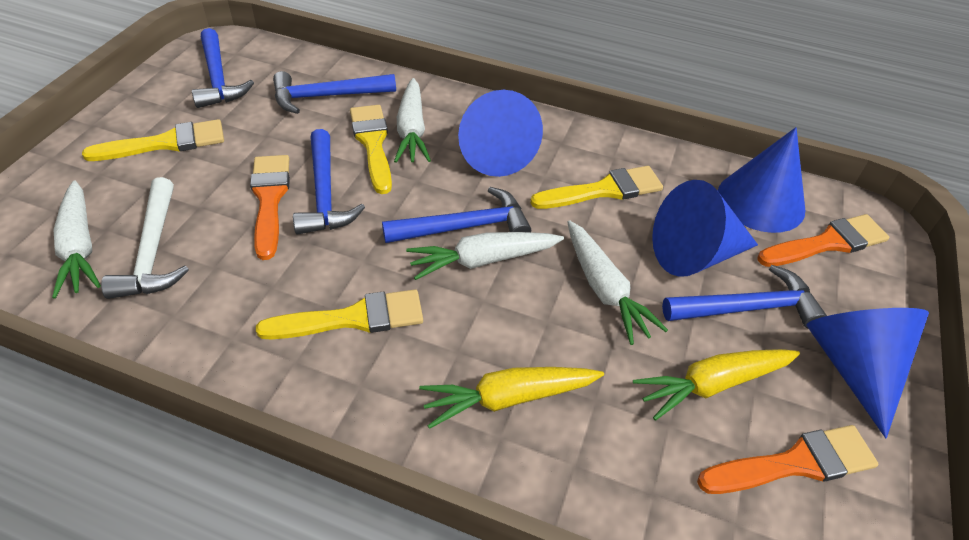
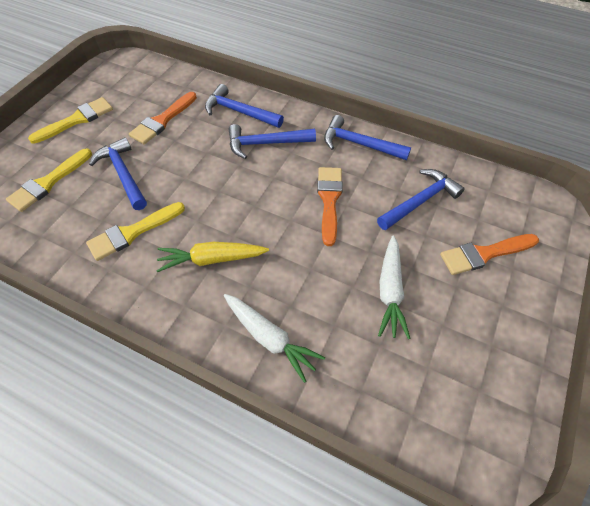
blue cone: [458,90,543,177] [652,180,758,277] [718,127,805,233] [806,308,929,438] = 4 -> none = 0
white carrot: [52,180,101,299] [394,78,431,163] [406,232,564,280] [567,220,668,345] = 4 -> [224,294,325,383] [378,235,411,339] = 2
white hammer: [101,177,189,299] = 1 -> none = 0
yellow brush: [82,119,224,161] [256,289,423,339] [350,105,392,194] [530,166,663,209] = 4 -> [6,149,92,212] [28,97,113,144] [86,202,185,261] = 3
yellow carrot: [419,367,604,429] [633,349,800,420] = 2 -> [156,242,269,272] = 1

